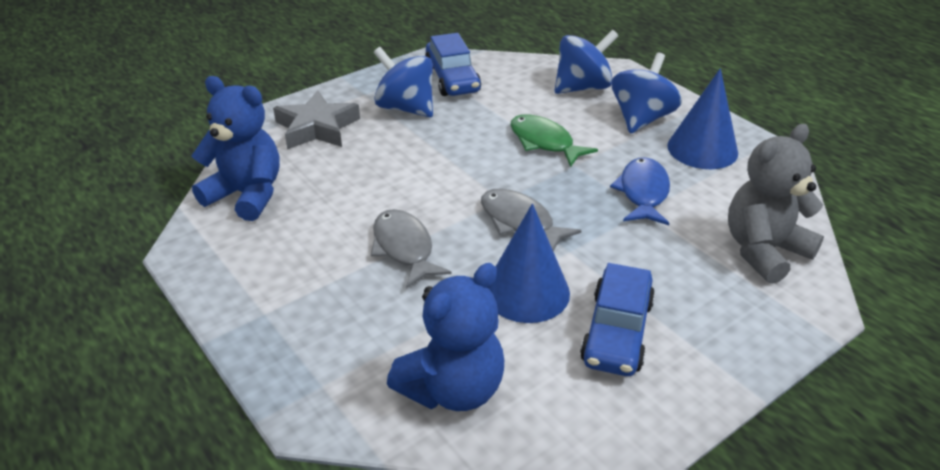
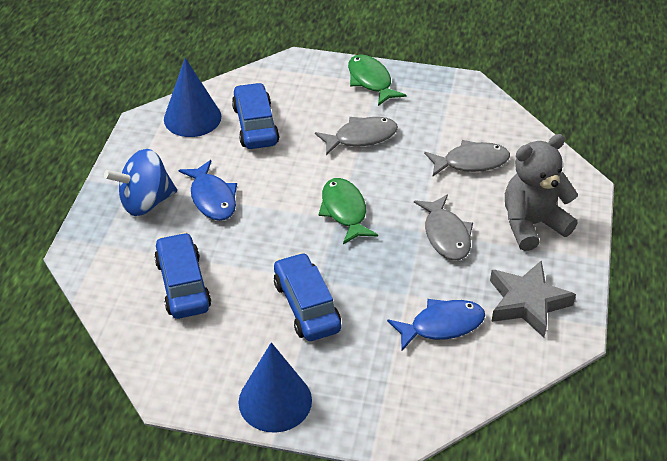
blue car: [425,33,481,96] [580,263,655,376] = 2 -> [154,232,211,319] [232,83,279,149] [274,252,341,341] = 3
blue fish: [610,157,670,225] = 1 -> [179,160,237,221] [387,299,485,351] = 2
blue spinning top: [373,47,433,117] [554,30,618,94] [612,53,682,134] = 3 -> [104,149,177,216] = 1
blue teddy bear: [191,76,280,221] [387,263,504,411] = 2 -> none = 0
green fish: [510,114,598,167] = 1 -> [318,178,378,244] [348,54,407,106] = 2
grey fish: [371,209,451,288] [481,188,582,251] = 2 -> [315,117,398,155] [414,194,473,260] [424,140,510,176] = 3

